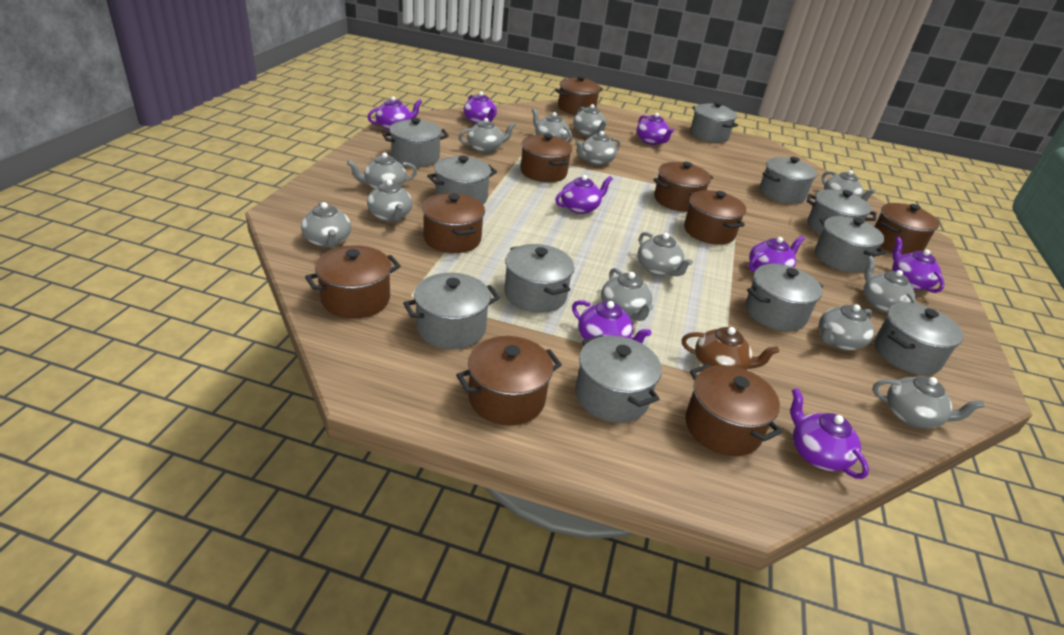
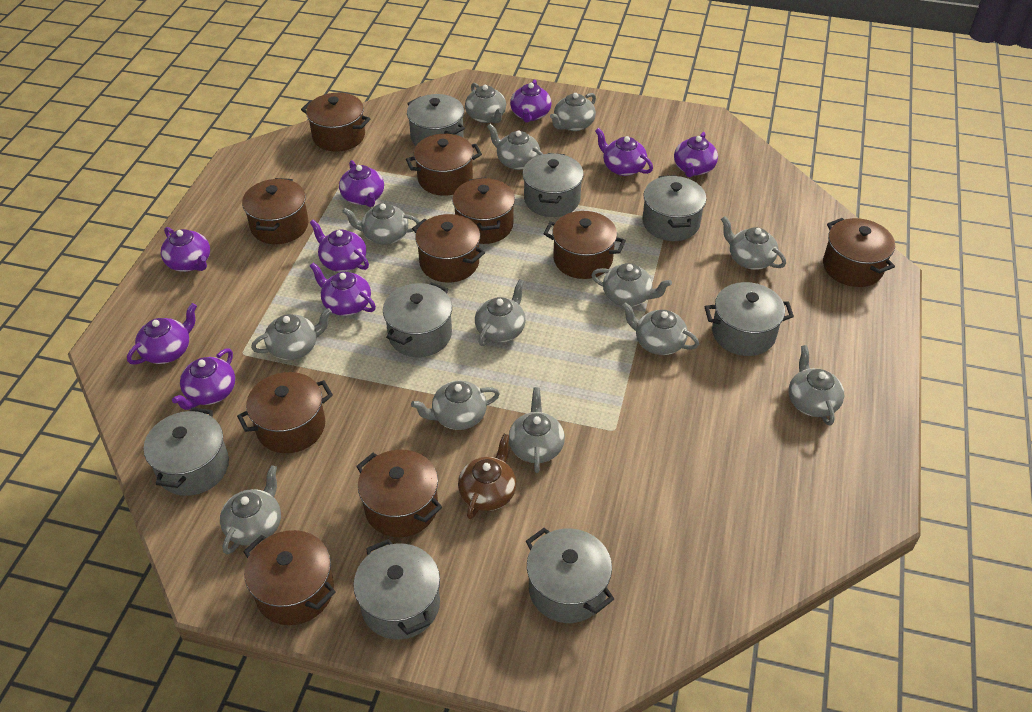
brown pot: [305,245,401,319] [422,193,485,253] [456,336,562,425] [520,134,572,182] [555,76,603,115] [653,162,713,212] [684,190,746,245] [685,364,782,456] [874,203,939,255] = 9 -> [237,372,333,453] [242,178,309,244] [243,530,336,625] [301,93,370,152] [356,450,442,537] [406,134,482,196] [412,214,485,282] [452,177,515,244] [544,211,626,279] [823,218,895,287] = 10
grey pot: [382,118,449,167] [403,273,500,349] [427,156,497,204] [504,244,574,313] [575,335,662,423] [690,102,738,143] [746,264,823,331] [760,157,817,204] [806,189,877,235] [815,216,886,273] [875,302,963,375] = 11 -> [144,407,229,496] [353,539,440,640] [383,282,452,357] [407,94,465,146] [523,153,584,217] [526,528,614,623] [642,175,706,241] [705,282,794,356] = 8
purple teapot: [368,96,422,130] [464,92,497,124] [555,175,613,214] [572,300,651,343] [637,113,674,145] [749,236,805,272] [790,388,869,479] [892,237,945,293] = 8 -> [127,303,197,365] [161,227,210,272] [172,348,235,410] [310,219,369,272] [310,262,376,316] [339,160,384,207] [510,79,551,123] [595,128,653,176] [674,132,718,177] = 9

